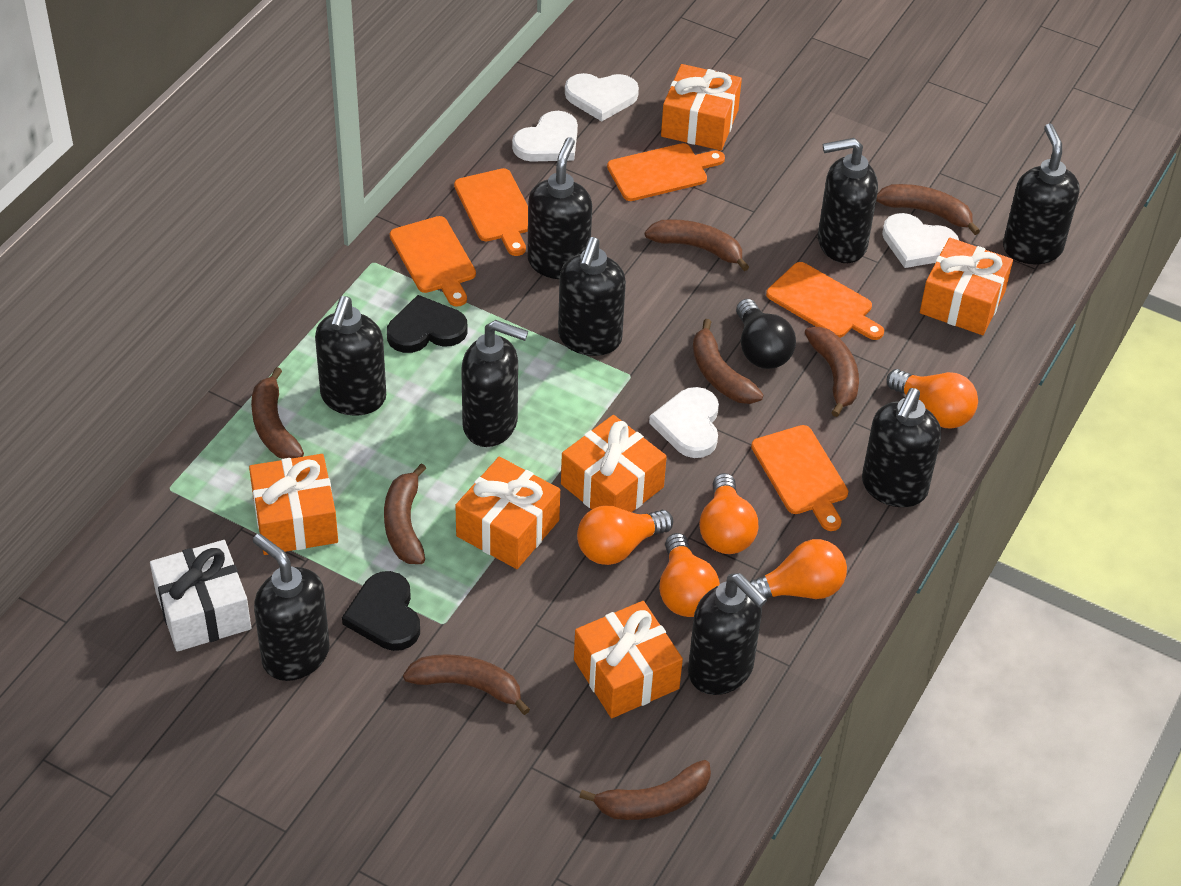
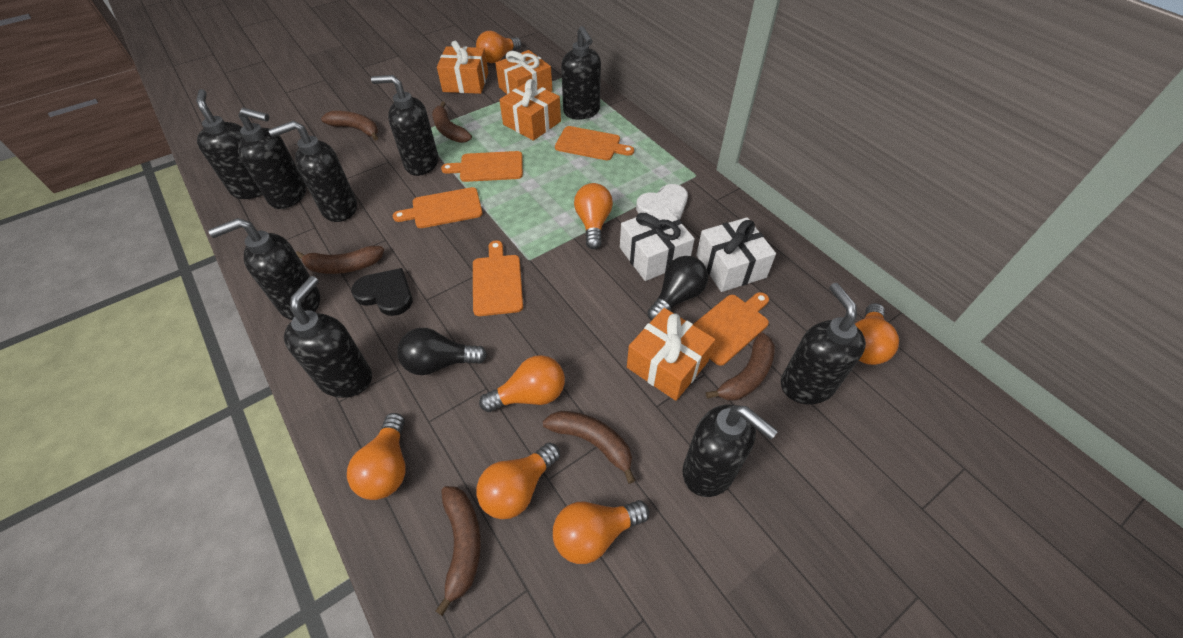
black heart: [342,571,420,651] [387,295,468,353] = 2 -> [351,268,413,316] = 1
black light bulb: [736,299,796,369] = 1 -> [397,328,487,375] [647,256,708,321] = 2
brown banana: [251,367,304,459] [384,463,427,564] [403,654,530,715] [579,760,711,820] [645,219,749,271] [693,319,763,404] [805,327,859,417] [876,184,980,235] = 8 -> [296,246,384,274] [321,111,378,141] [432,101,472,143] [436,486,481,616] [543,411,636,484] [706,333,775,401] = 6
orange gift: [249,454,338,555] [455,457,560,569] [561,415,667,512] [574,601,683,718] [661,64,742,151] [920,238,1013,335] = 6 -> [437,41,488,94] [495,50,552,94] [499,79,561,141] [627,308,715,401] = 4
orange light bulb: [577,506,673,565] [659,533,720,617] [699,473,759,554] [750,539,847,599] [887,369,978,428] = 5 -> [347,413,406,500] [476,31,521,63] [477,442,560,519] [479,355,565,412] [553,500,650,564] [574,183,613,249] [855,303,899,365] = 7
white gift: [150,540,251,652] = 1 -> [620,206,695,281] [696,217,776,292] = 2
white heart: [512,111,578,162] [565,73,639,122] [649,387,719,458] [882,213,959,268] = 4 -> [636,184,688,220] = 1

